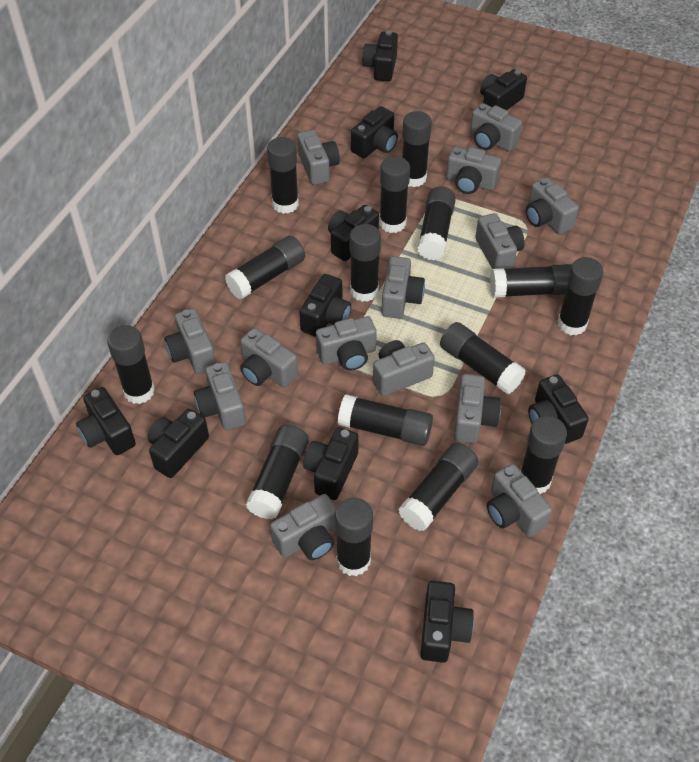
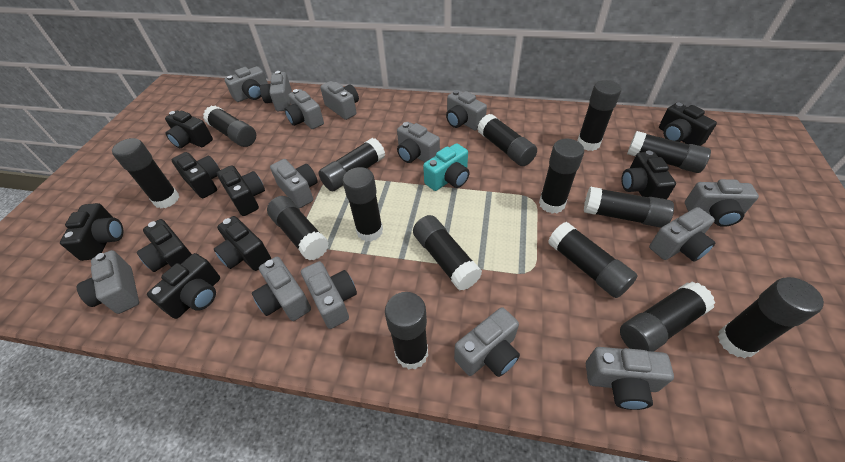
black camera: [76,387,136,455] [147,409,209,478] [300,274,351,337] [303,427,359,500] [328,205,379,261] [351,106,398,158] [362,31,398,82] [420,581,474,663] [480,69,527,110] [528,374,589,444] = 10 -> [60,203,124,261] [137,219,192,272] [147,253,220,319] [165,111,213,148] [172,152,220,198] [214,216,271,271] [217,165,265,216] [621,150,676,199] [659,103,717,146] = 9
turquoise camera: none = 0 -> [423,143,469,191] = 1

